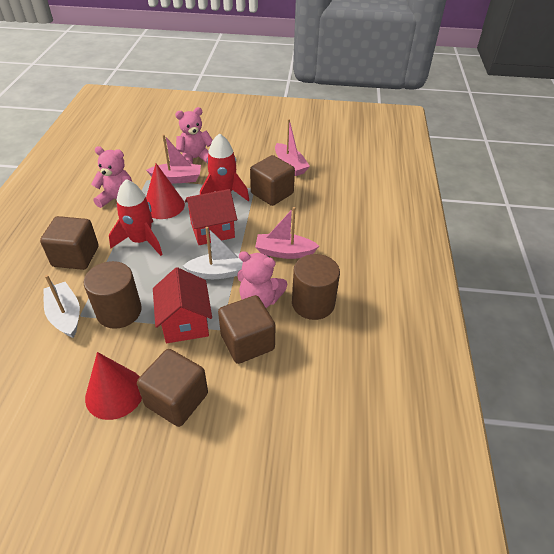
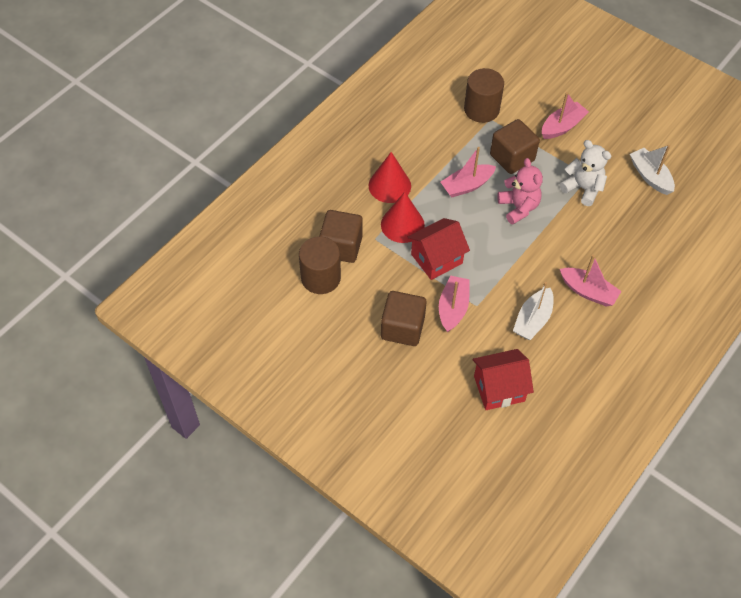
brown cube: [40,216,98,270] [137,349,208,427] [218,295,276,364] [250,155,295,206] = 4 -> [319,210,363,263] [381,291,427,346] [490,119,540,174] = 3
pink boat: [146,134,201,183] [255,207,319,259] [275,119,310,176] = 3 -> [439,275,470,332] [441,147,496,197] [542,92,589,139] [560,255,621,306] = 4
pink teddy bear: [91,146,132,208] [175,107,213,164] [237,251,287,308] = 3 -> [497,158,543,225] = 1
red rocket: [109,179,163,256] [200,133,249,201] = 2 -> none = 0
white teddy bear: none = 0 -> [560,140,611,206] = 1

